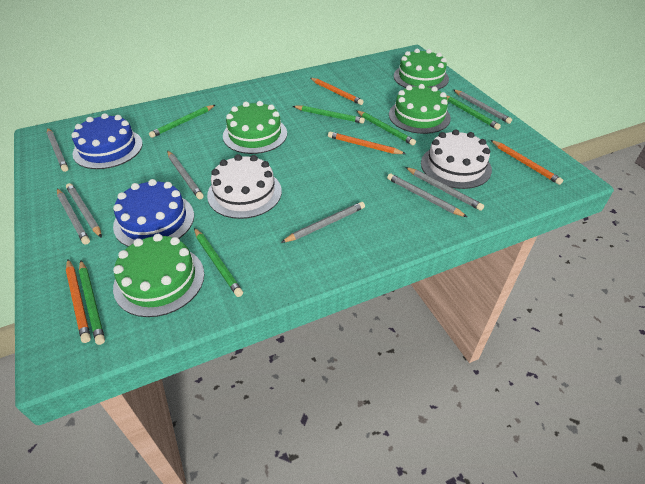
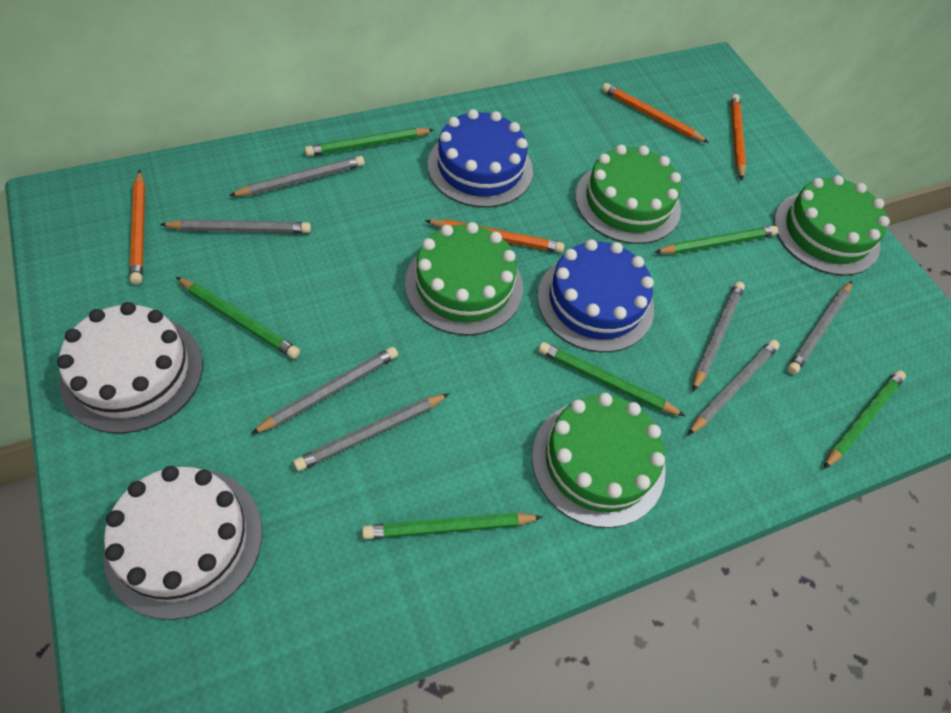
grey pencil: [47,128,68,172] [57,188,90,245] [66,183,102,238] [167,151,204,199] [281,202,365,243] [387,173,467,217] [405,167,484,211] [453,89,512,124] = 8 -> [159,219,311,233] [229,156,365,196] [251,347,398,434] [293,394,449,471] [688,340,780,435] [693,281,745,392] [787,281,852,374] = 7

